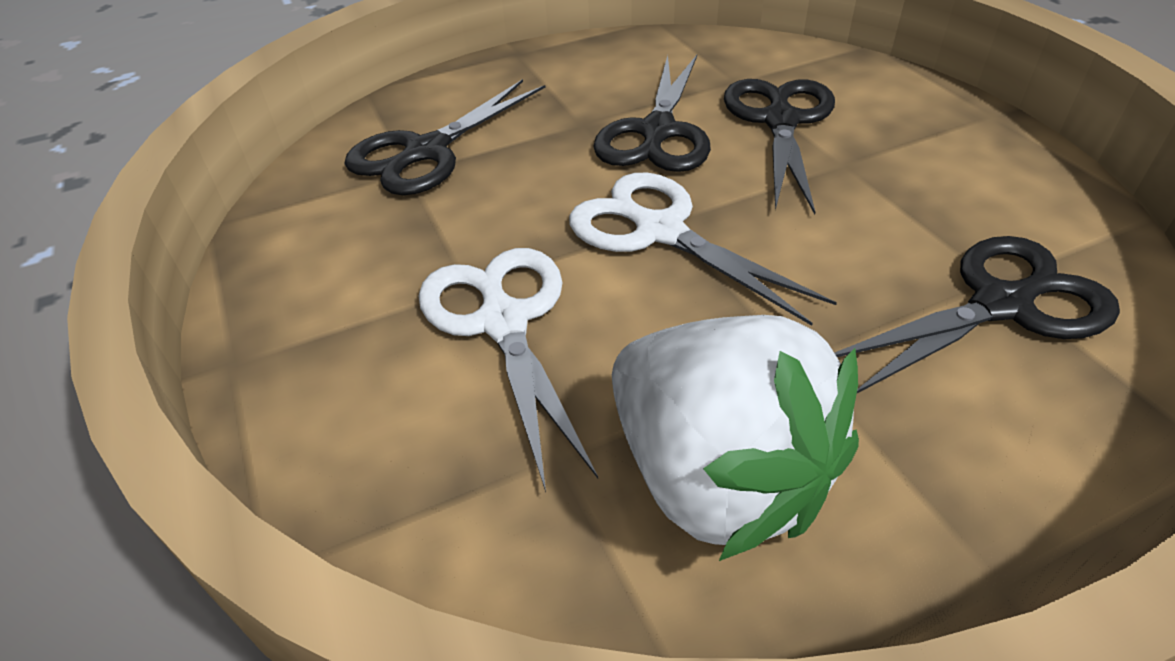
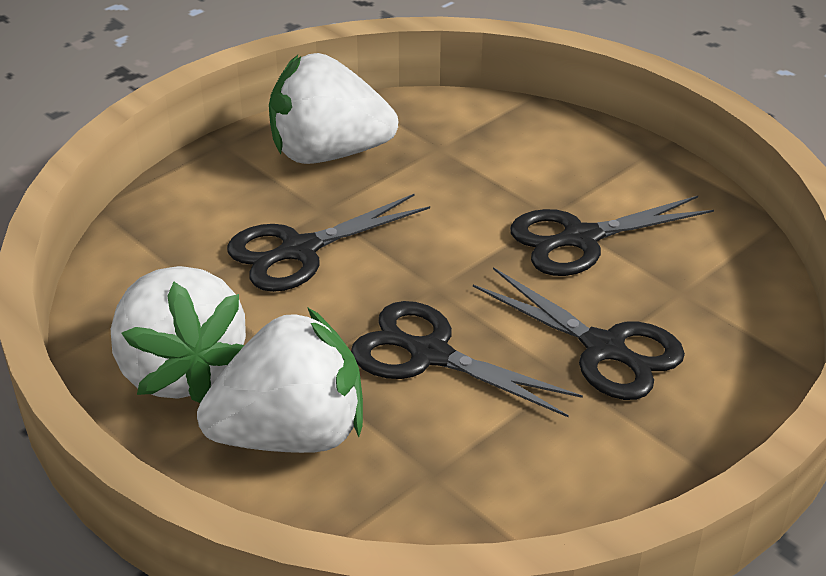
white scissors: [419,248,598,492] [569,173,837,326] = 2 -> none = 0
white strawberry: [612,315,859,561] = 1 -> [111,266,246,403] [197,307,363,453] [269,53,398,164] = 3

